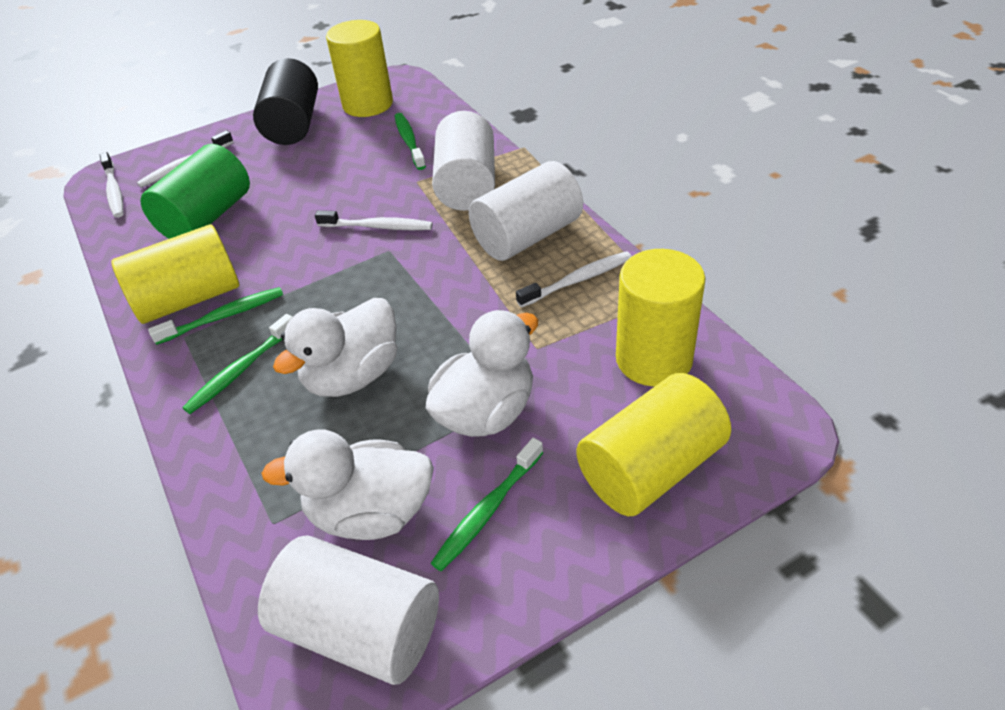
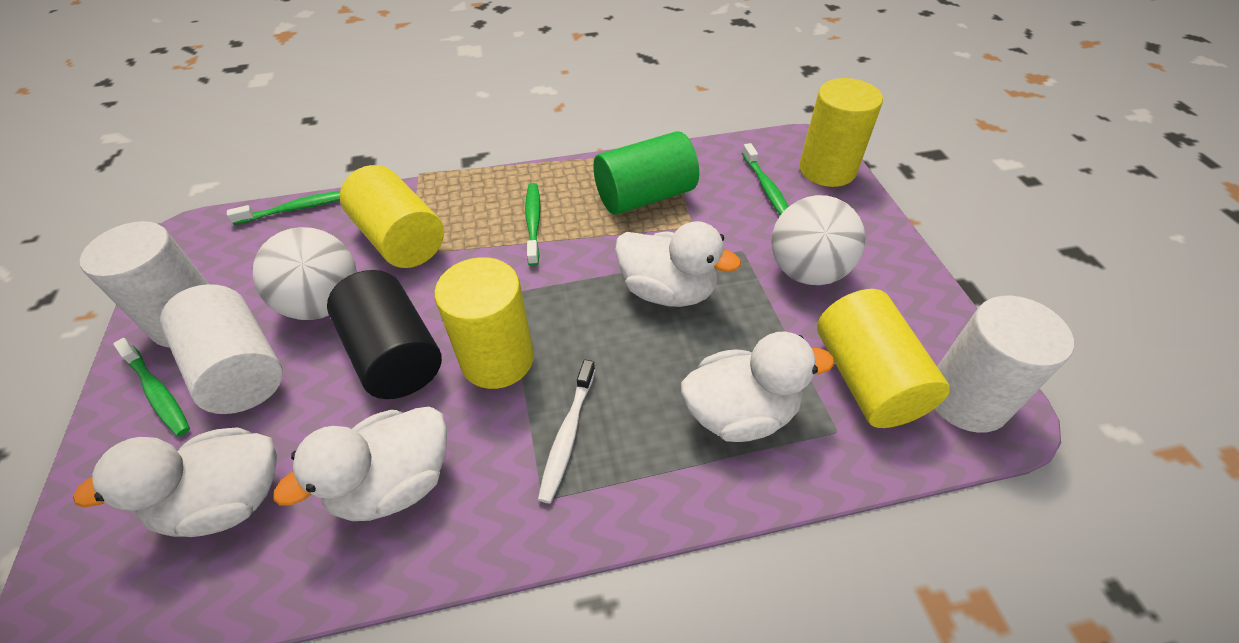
white ball: none = 0 -> [253,227,357,320] [771,195,866,285] = 2
white duck: [262,429,434,540] [273,298,397,397] [426,310,538,437] = 3 -> [73,427,277,537] [273,407,447,521] [615,221,741,307] [681,332,834,442] = 4
white toothbrush: [100,152,124,218] [137,130,234,188] [315,210,433,230] [516,251,632,308] = 4 -> [538,359,595,503] = 1

